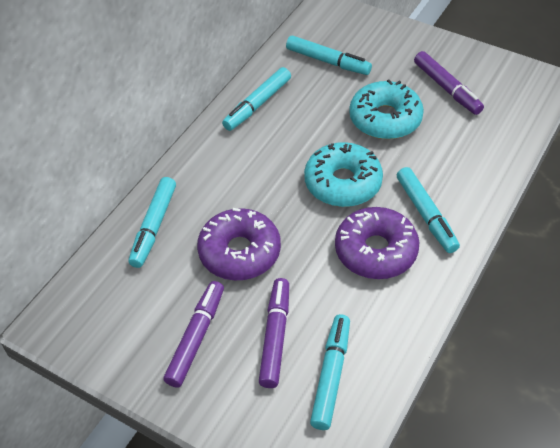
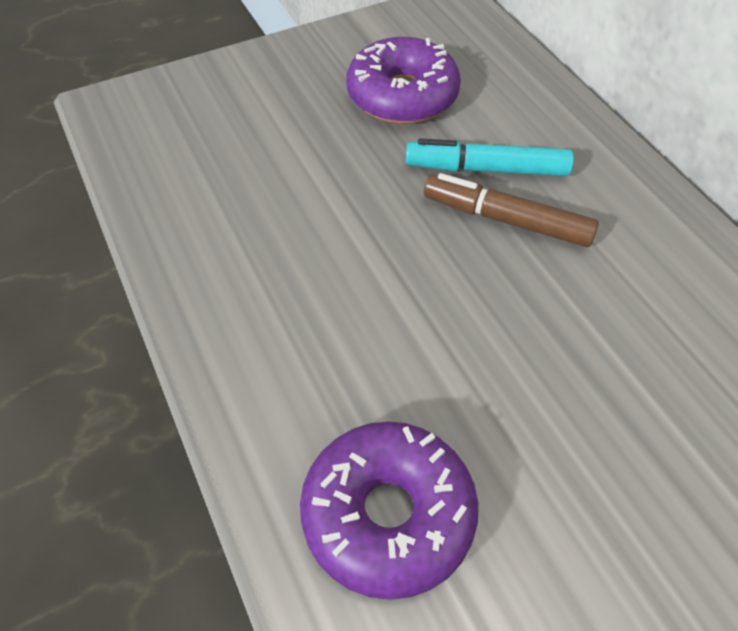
brown marker: none = 0 -> [424,173,599,247] = 1
purple marker: [164,281,224,388] [259,278,289,388] [414,51,484,115] = 3 -> none = 0
turquoise donut: [304,142,383,207] [349,80,424,139] = 2 -> none = 0
turquoise marker: [128,177,176,268] [222,67,291,131] [286,36,372,75] [310,314,350,430] [397,167,460,253] = 5 -> [406,138,574,176] = 1

